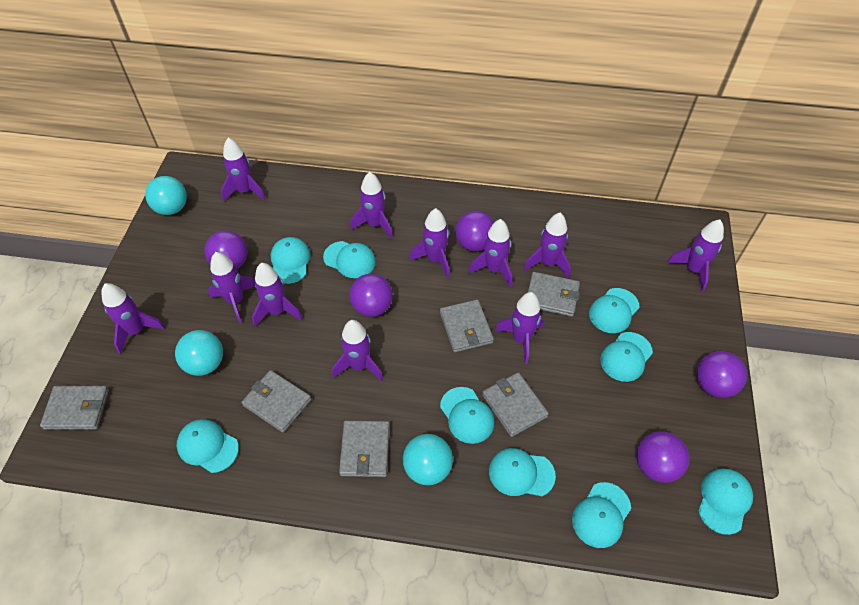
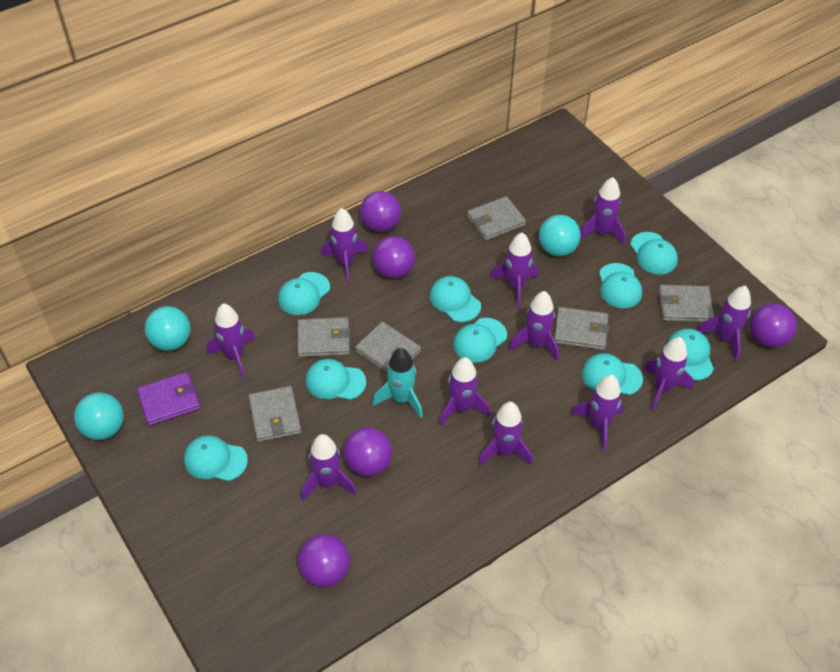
purple wallet: none = 0 -> [137,372,201,426] = 1
turquoise rocket: none = 0 -> [372,348,423,418] = 1

